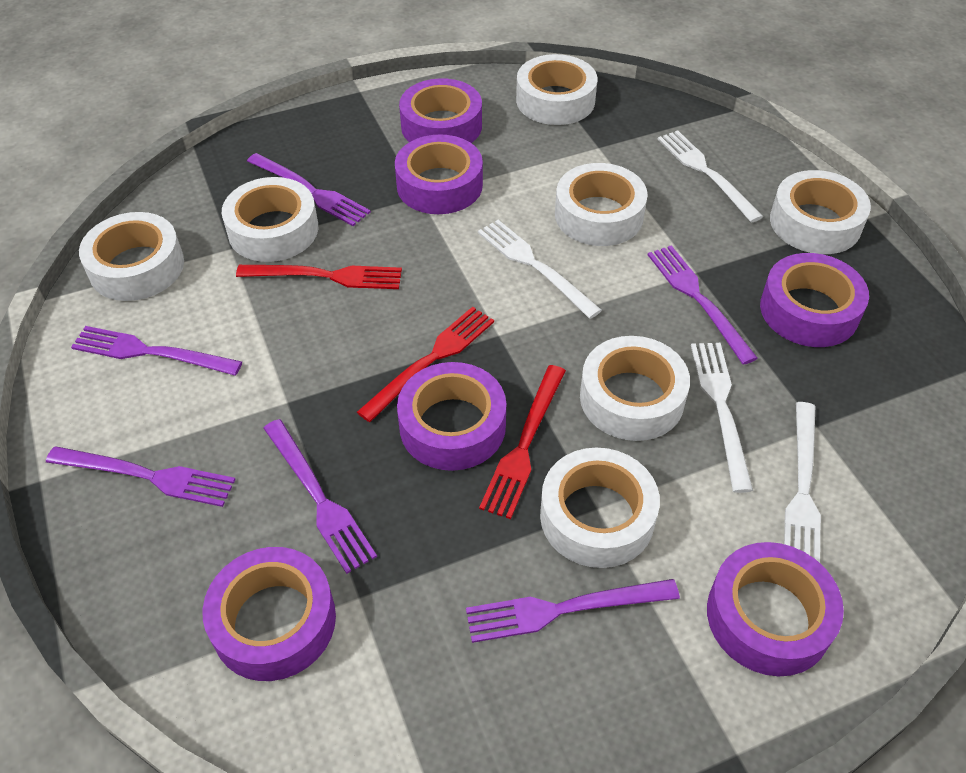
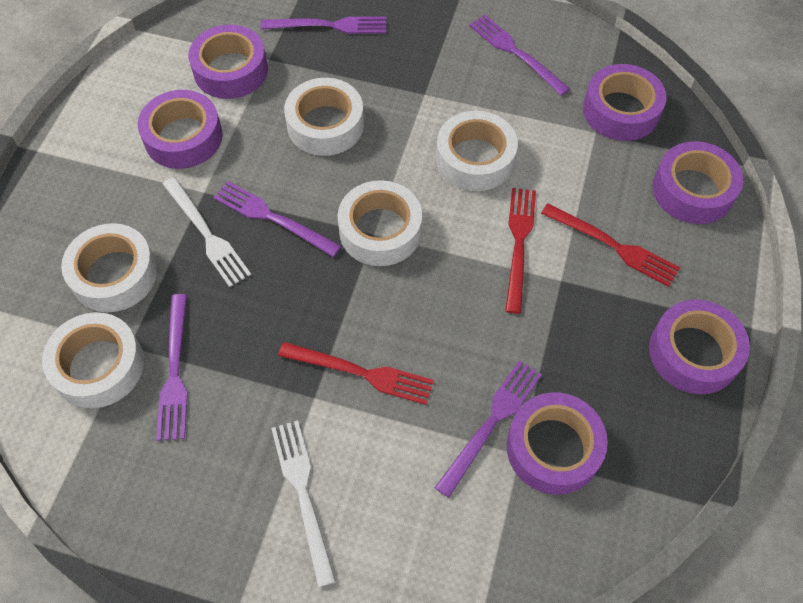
purple fork: [46,446,236,507] [71,326,242,376] [247,153,371,226] [263,419,377,574] [466,579,680,643] [648,245,758,365] = 6 -> [156,294,188,441] [213,181,341,257] [261,16,386,34] [435,360,542,498] [469,15,570,96] = 5
white fork: [478,220,602,319] [657,131,763,223] [691,343,753,493] [784,402,821,563] = 4 -> [163,177,251,287] [271,420,336,587] = 2
white tape: [79,212,184,301] [222,177,318,262] [516,54,597,125] [540,448,660,568] [555,163,648,246] [580,336,690,441] [770,170,871,254] = 7 -> [42,312,144,408] [61,223,157,312] [284,78,364,156] [338,180,422,266] [436,111,518,191] = 5

